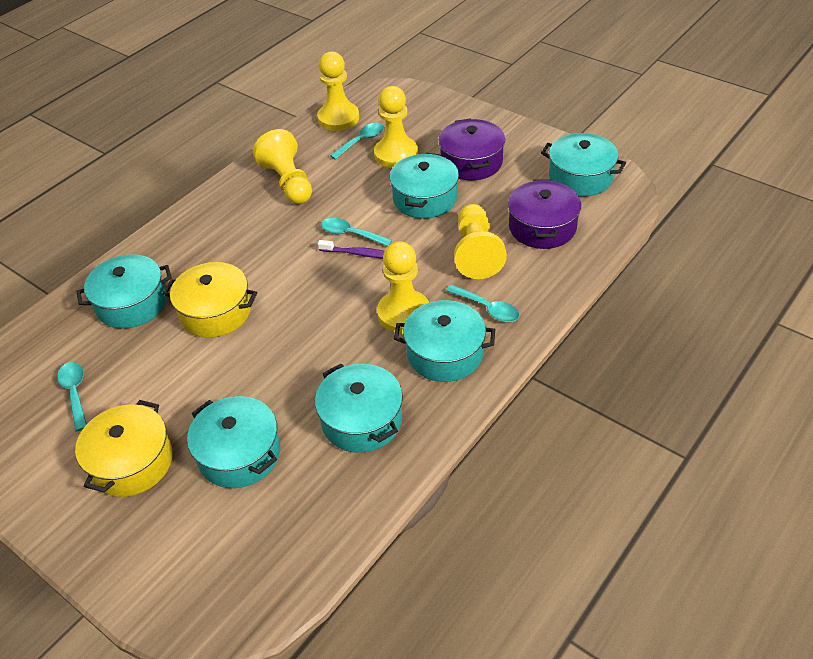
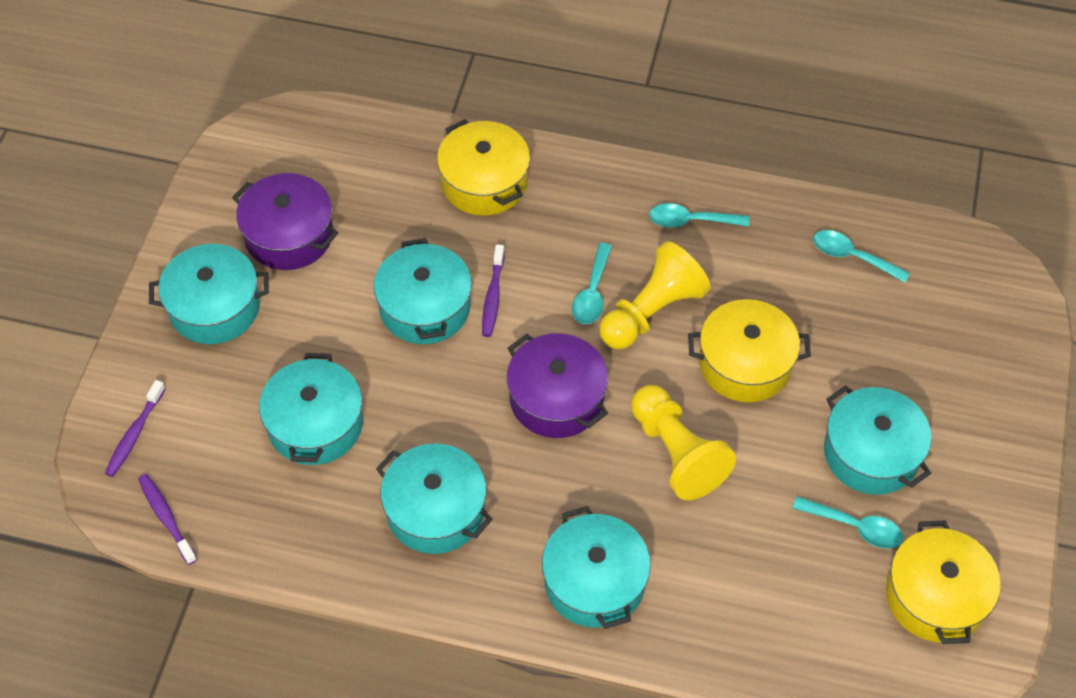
purple toothbrush: [318,240,384,259] = 1 -> [105,380,166,477] [138,474,197,565] [482,244,505,337] = 3
yellow pawn: [253,129,312,204] [317,51,359,131] [374,86,418,168] [377,241,429,333] [454,204,507,279] = 5 -> [599,241,711,349] [631,385,736,500] = 2
yellow pot: [75,400,173,497] [163,262,257,338] = 2 -> [437,119,530,216] [688,299,811,402] [886,520,1001,644] = 3

